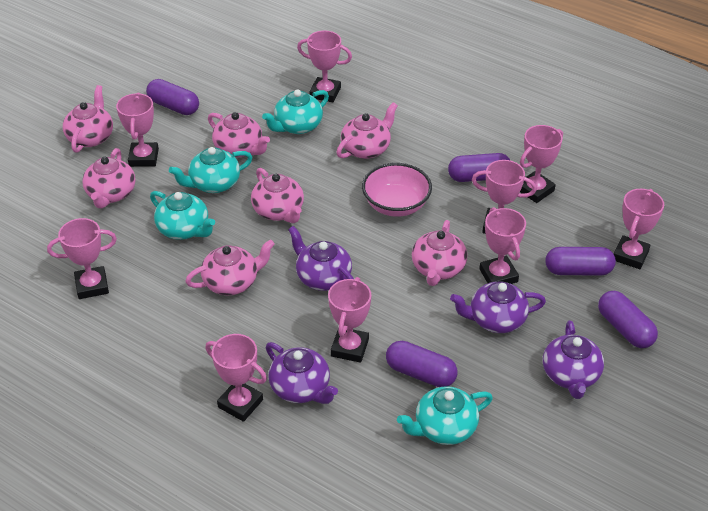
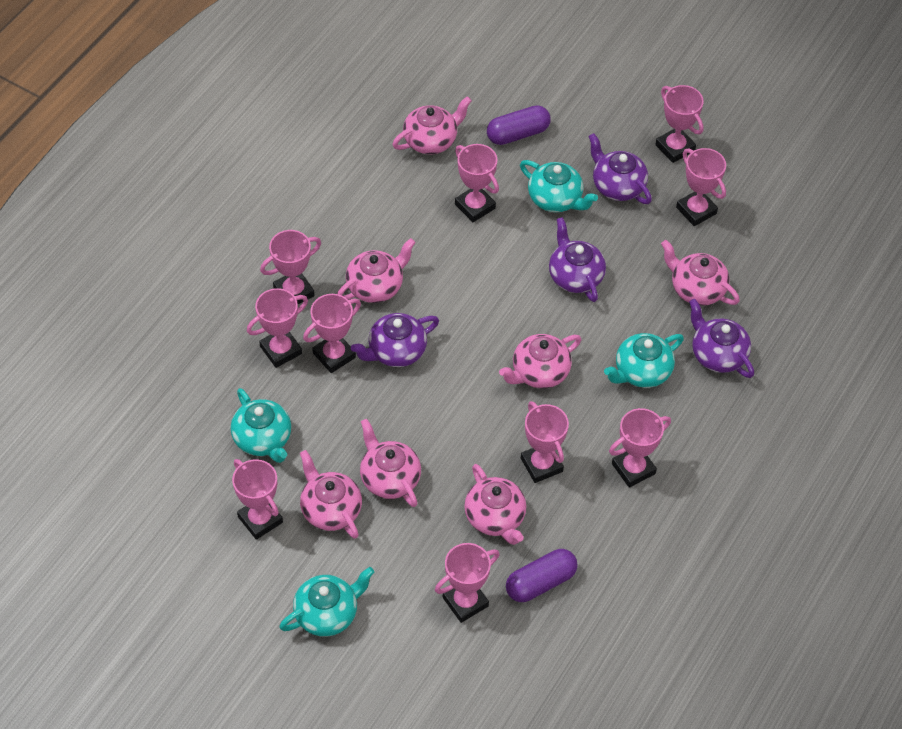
pink bowl: [362,163,432,217] = 1 -> none = 0
pink trophy: [47,218,117,299] [116,93,159,167] [205,334,267,422] [297,31,352,102] [328,277,371,363] [472,160,537,234] [479,207,526,284] [520,125,563,203] [614,189,664,269] = 9 -> [232,459,283,540] [247,288,308,368] [260,230,321,304] [303,294,361,373] [435,543,500,623] [455,144,499,222] [521,401,569,483] [609,408,671,488] [655,85,704,163] [676,148,726,226] = 10
purple capsule: [146,79,199,115] [386,341,458,387] [448,153,511,182] [545,247,616,275] [598,291,658,348] = 5 -> [487,105,551,145] [506,549,578,602] = 2

